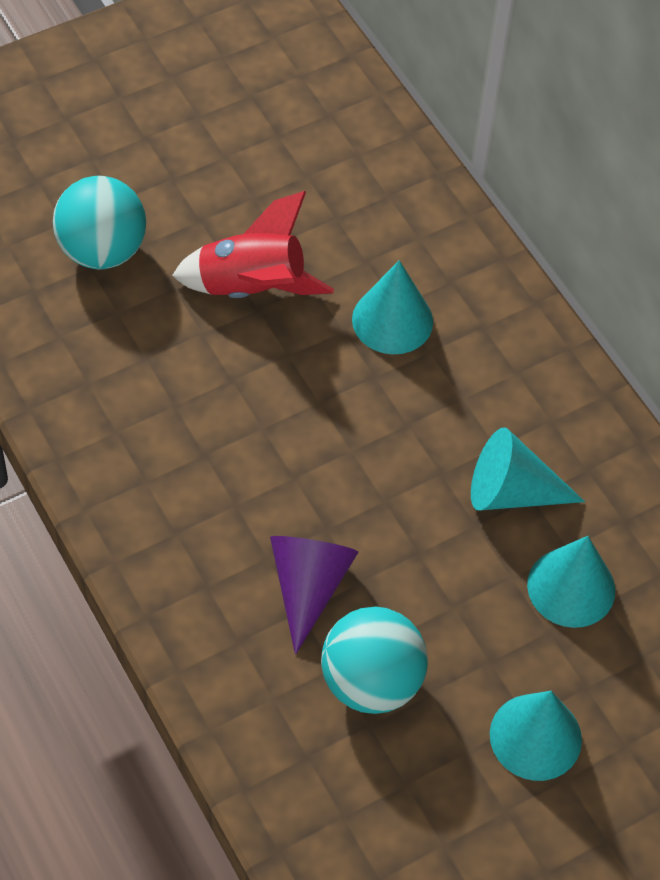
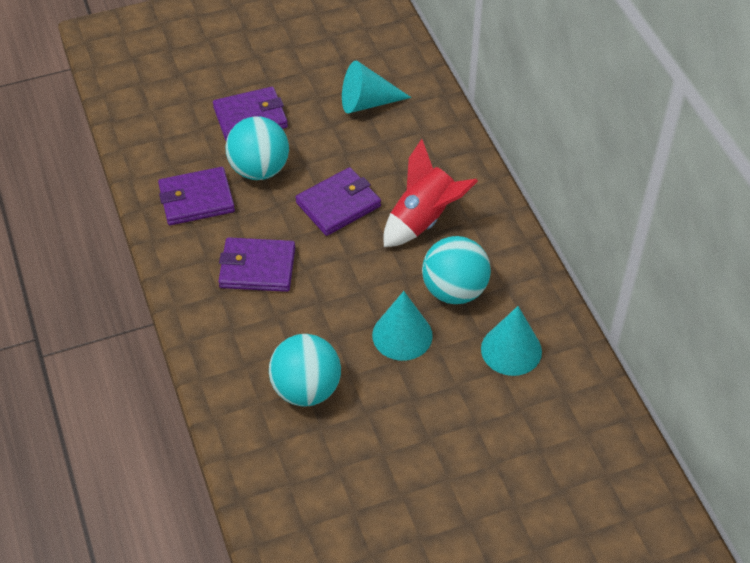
purple cone: [270,536,358,655] = 1 -> none = 0
purple wallet: none = 0 -> [158,167,235,225] [213,87,288,141] [218,237,295,292] [295,167,381,236] = 4
turquoise ball: [53,176,146,269] [321,607,428,714] = 2 -> [225,116,289,180] [269,334,341,406] [422,236,491,304] = 3
turquoise cone: [352,260,433,354] [471,428,585,510] [490,691,582,781] [527,536,615,628] = 4 -> [342,60,411,114] [372,291,433,361] [481,306,542,376] = 3

